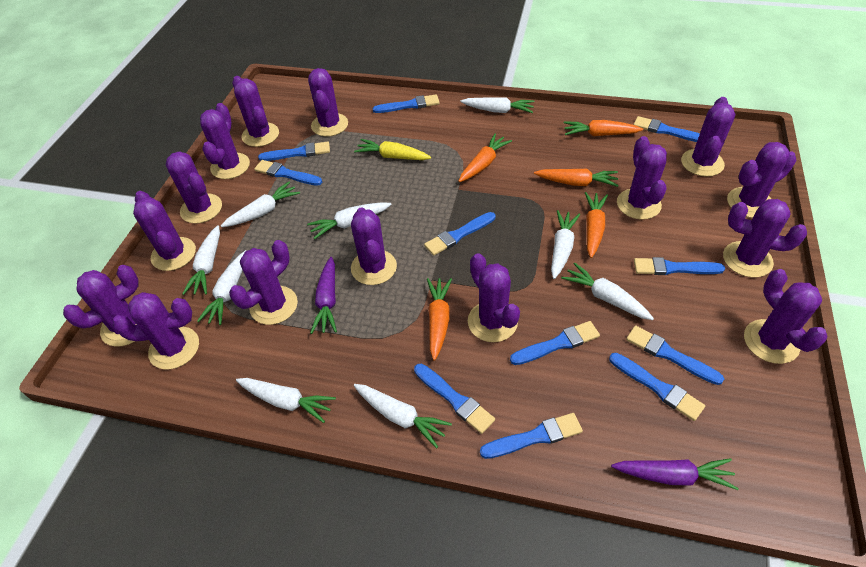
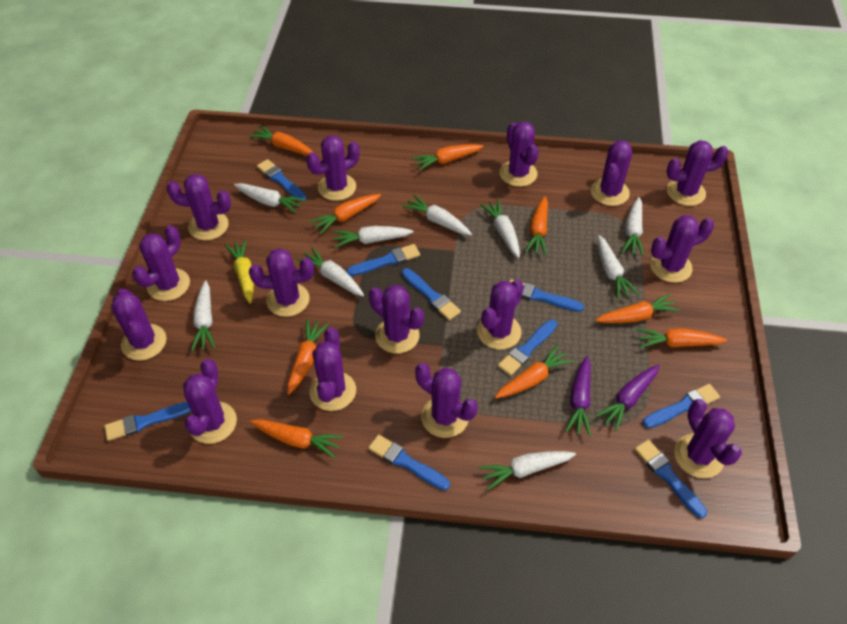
blue brush: [254,160,323,186] [258,142,330,161] [373,94,440,113] [414,364,495,434] [424,212,495,256] [480,413,583,459] [510,321,600,365] [609,353,705,421] [626,326,724,385] [634,116,700,142] [634,257,725,275] = 11 -> [104,402,192,441] [257,159,306,202] [346,244,420,276] [368,435,450,490] [402,268,461,320] [498,320,557,376] [509,279,584,312] [635,440,707,518] [643,384,720,428] = 9
orange carrot: [427,278,452,361] [459,134,512,182] [534,169,619,187] [564,120,643,136] [585,192,608,258] = 5 -> [249,125,314,155] [250,419,343,458] [287,319,329,395] [310,194,381,234] [412,144,483,171] [495,345,574,398] [525,196,548,255] [595,293,680,323] [637,329,727,348] = 9

